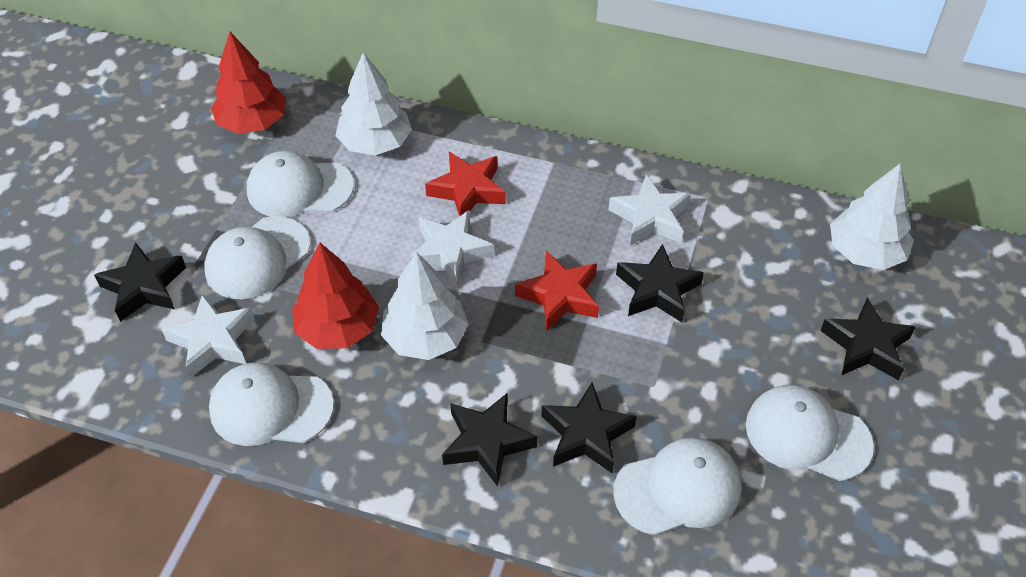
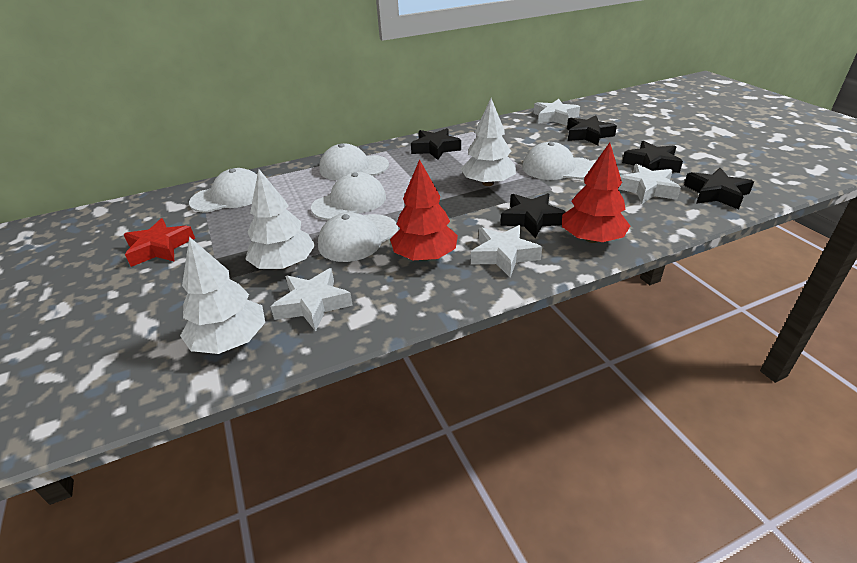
red star: [425,152,506,216] [515,251,599,330] = 2 -> [123,218,195,267] = 1
white star: [162,294,255,378] [409,210,494,286] [609,175,691,246] = 3 -> [270,268,353,331] [471,225,542,277] [534,99,580,126] [618,164,681,204] = 4

